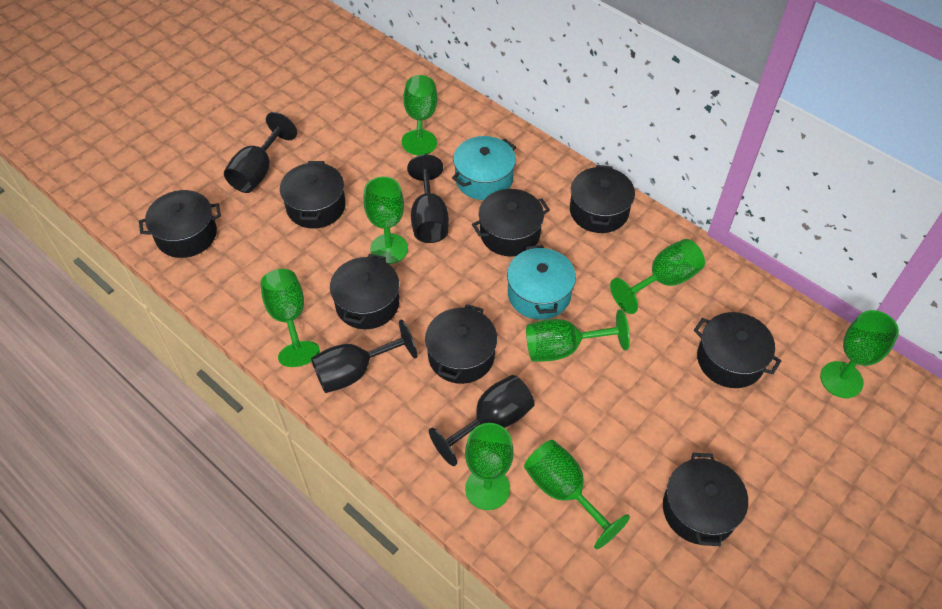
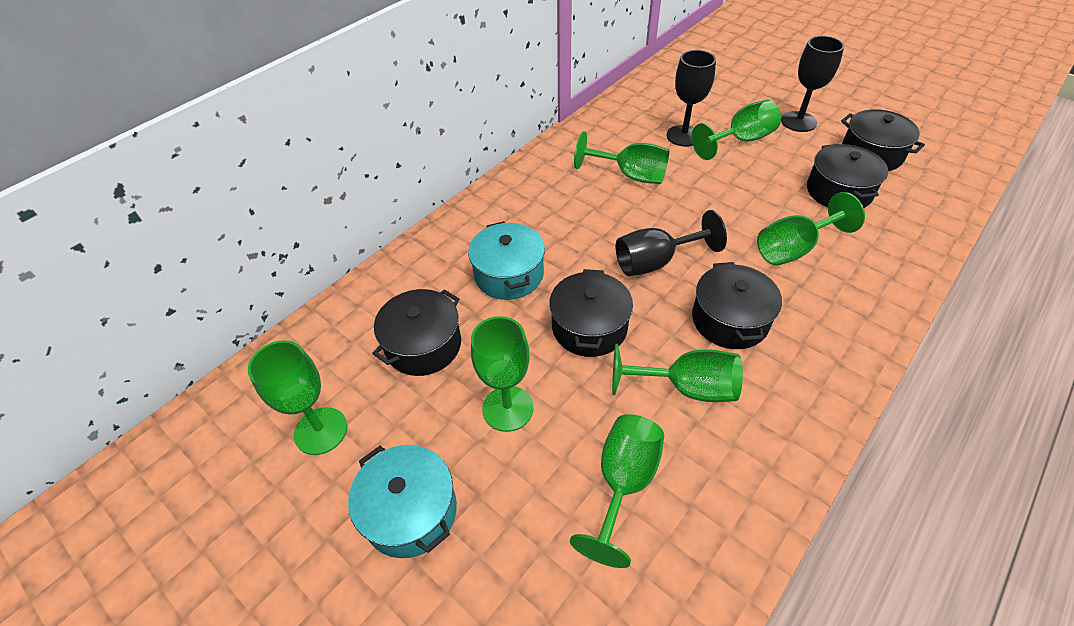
black goblet: [224,112,297,193] [311,320,417,393] [407,155,449,243] [429,375,535,466] = 4 -> [616,210,727,276] [666,50,716,147] [781,36,844,132] = 3
black pot: [139,190,221,258] [280,161,346,229] [330,254,399,329] [425,304,497,384] [472,189,550,257] [570,165,635,233] [663,453,748,546] [694,312,781,388] = 8 -> [372,289,461,376] [549,269,633,357] [692,262,782,349] [807,144,888,208] [841,109,925,171] = 5
green goblet: [261,269,320,367] [364,176,408,264] [402,75,437,156] [465,423,514,510] [524,440,630,549] [526,309,630,362] [610,239,705,314] [820,310,899,398] = 8 -> [248,340,347,455] [471,316,533,432] [570,414,664,568] [574,131,670,184] [612,344,743,402] [692,100,781,160] [757,192,865,266] = 7

